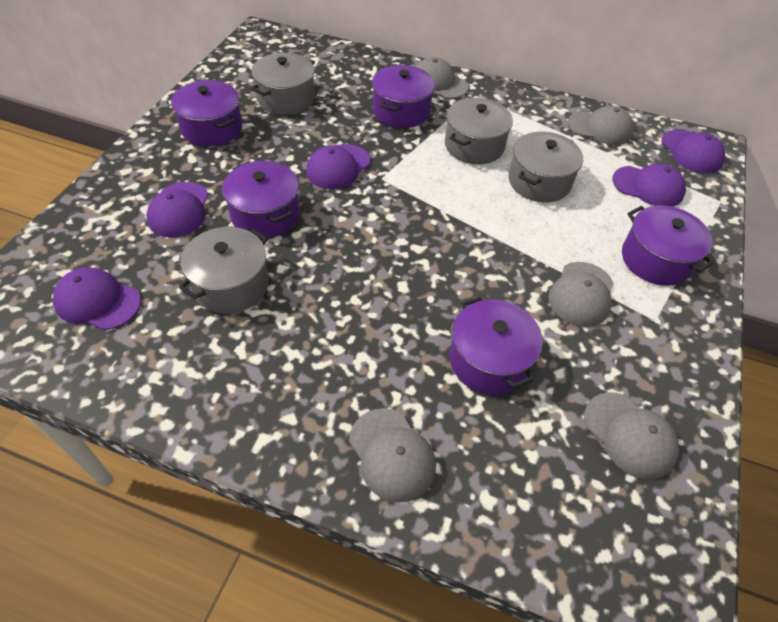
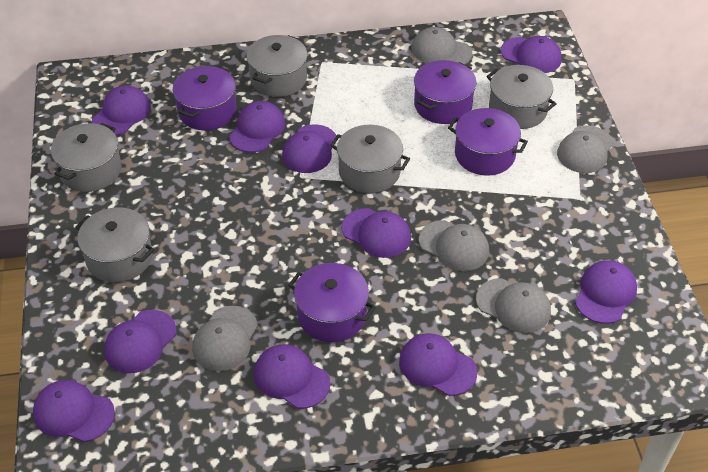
grey pot: [179,227,269,314] [251,53,315,115] [445,98,513,164] [509,132,583,202] = 4 -> [51,123,122,192] [76,207,154,283] [246,35,308,97] [330,125,410,193] [486,65,557,129] = 5
purple cap: [53,268,141,330] [146,182,209,237] [306,144,370,190] [612,164,686,207] [661,130,725,174] = 5 -> [33,380,115,442] [92,85,151,135] [104,310,177,373] [229,101,285,153] [254,344,330,409] [282,124,336,173] [342,208,411,258] [399,333,477,396] [501,36,562,73] [575,260,637,324] = 10
purple pot: [171,80,242,147] [222,161,300,238] [372,65,435,128] [449,296,543,395] [622,205,714,286] = 5 -> [173,66,237,130] [288,263,376,342] [414,60,477,124] [448,108,528,175] = 4

